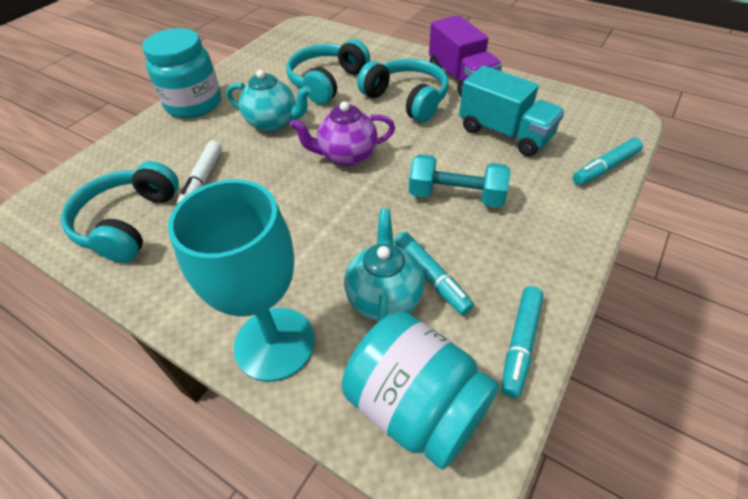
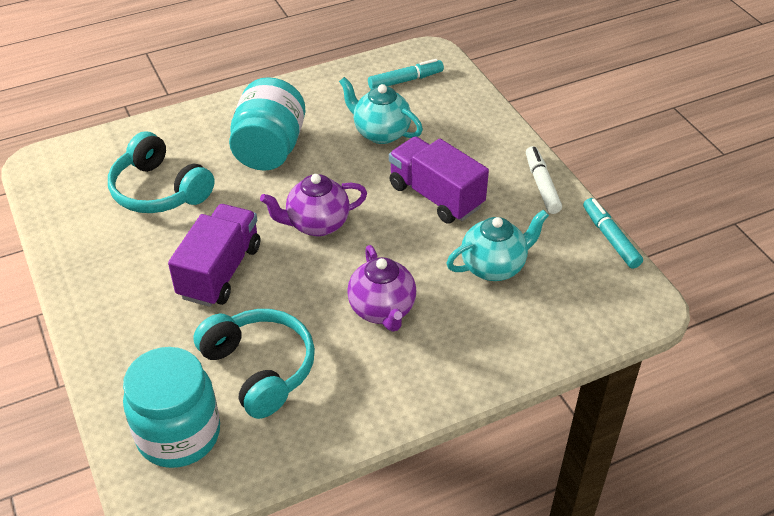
purple teapot: [290,101,395,167] = 1 -> [260,174,367,236] [347,245,416,331] = 2
purple truck: [429,15,502,96] = 1 -> [168,204,260,307] [389,136,489,224] = 2
turquoise dumbbell: [409,154,511,208] = 1 -> none = 0
turquoise goblet: [168,179,315,382] = 1 -> none = 0
turquoise headphones: [61,161,179,263] [287,39,370,105] [357,59,448,122] = 3 -> [108,131,215,213] [193,309,315,419] = 2
turquoise marker: [394,232,474,315] [501,286,543,398] [573,138,643,185] = 3 -> [368,59,444,89] [583,198,643,269] = 2
turquoise truck: [459,65,565,156] = 1 -> none = 0

